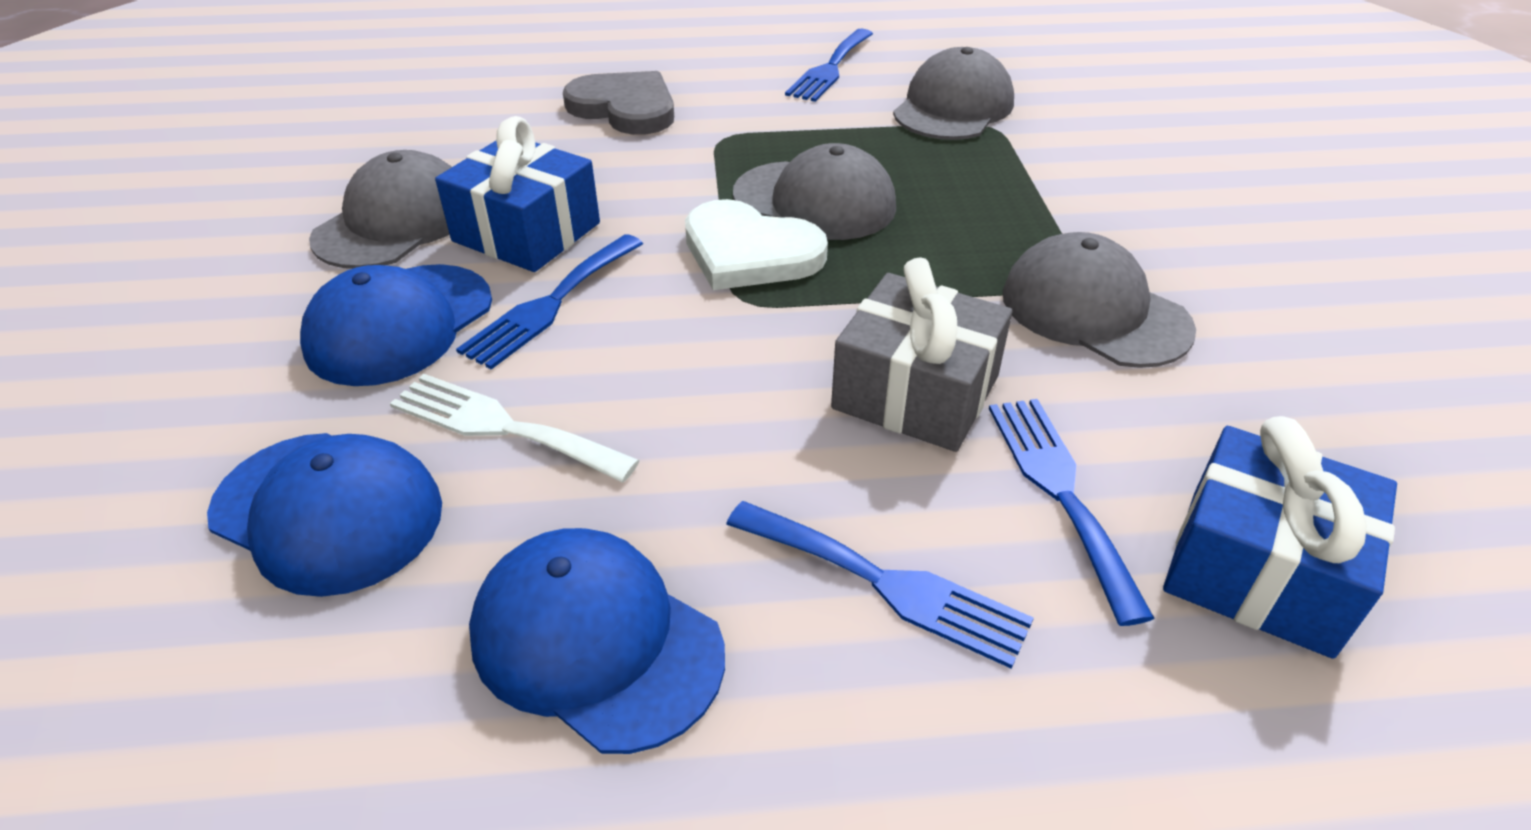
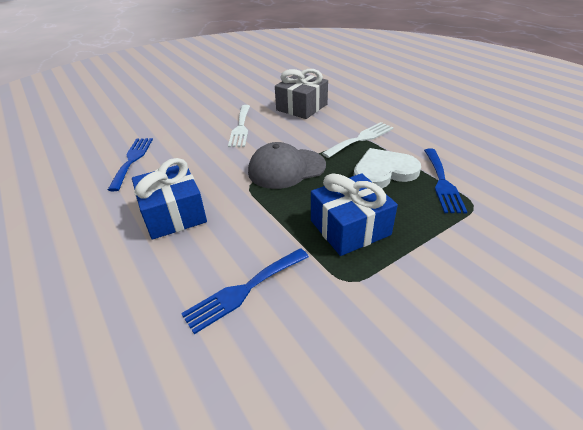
blue cap: [207,433,442,597] [300,264,492,386] [469,528,725,754] = 3 -> none = 0
blue fork: [456,234,643,370] [726,501,1034,669] [785,29,873,102] [989,399,1155,626] = 4 -> [108,138,153,191] [181,248,309,334] [424,149,467,213] = 3
grey cap: [309,150,452,269] [733,143,896,240] [893,47,1014,140] [1003,232,1196,368] = 4 -> [248,142,326,189] = 1
grey heart: [563,71,674,135] = 1 -> none = 0
white fork: [390,374,640,482] = 1 -> [228,105,250,147] [322,122,393,158] = 2

